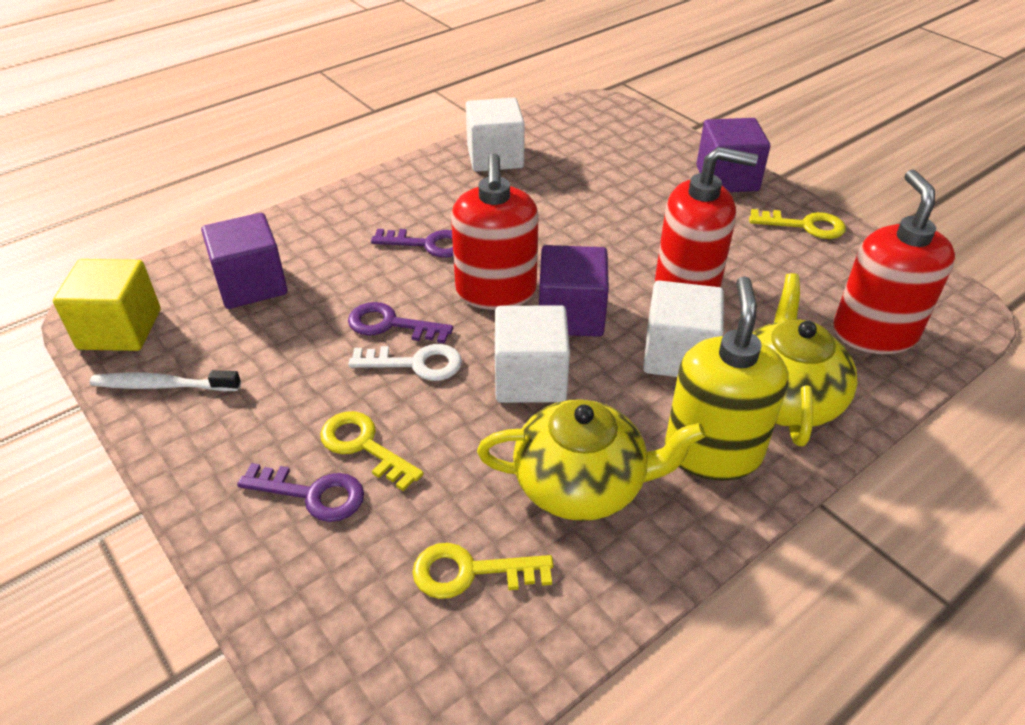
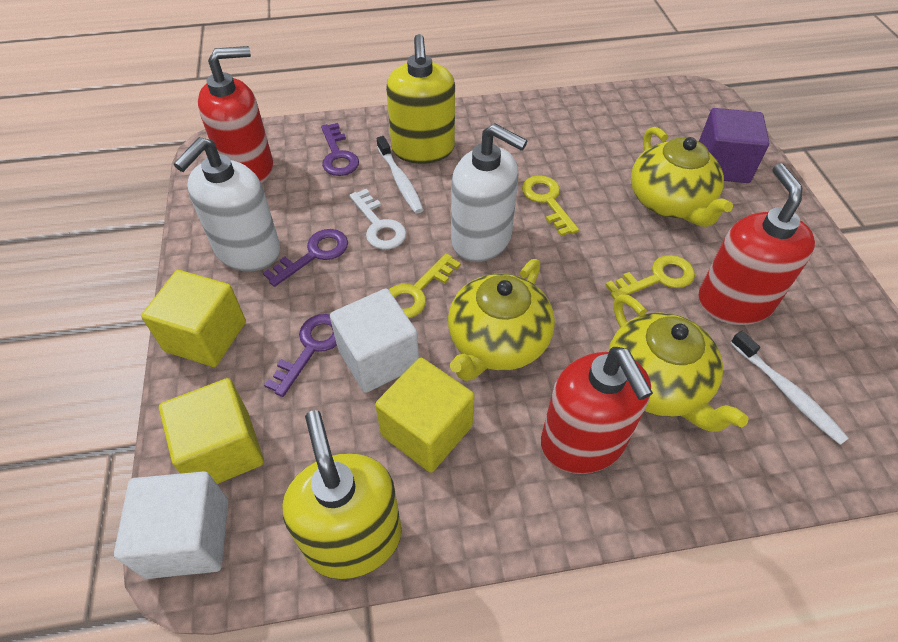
purple cube: [201,213,288,309] [539,245,609,337] [696,118,770,192] = 3 -> [699,108,769,183] = 1
white cube: [466,97,525,172] [495,305,570,403] [643,280,724,377] = 3 -> [114,471,229,579] [330,288,419,393] = 2
white soap dispenser: none = 0 -> [174,137,280,271] [451,124,527,262] = 2
white toothbrush: [90,370,241,391] = 1 -> [376,136,424,213] [730,331,849,445] = 2
yellow cube: [53,259,161,351] = 1 -> [141,270,246,367] [159,378,264,484] [375,358,474,473] = 3
yellow soap dispenser: [665,276,788,481] = 1 -> [282,410,402,579] [386,34,455,164] = 2
yellow teapot: [477,399,706,521] [752,273,858,447] = 2 -> [448,259,555,381] [608,294,749,432] [631,127,733,227] = 3

